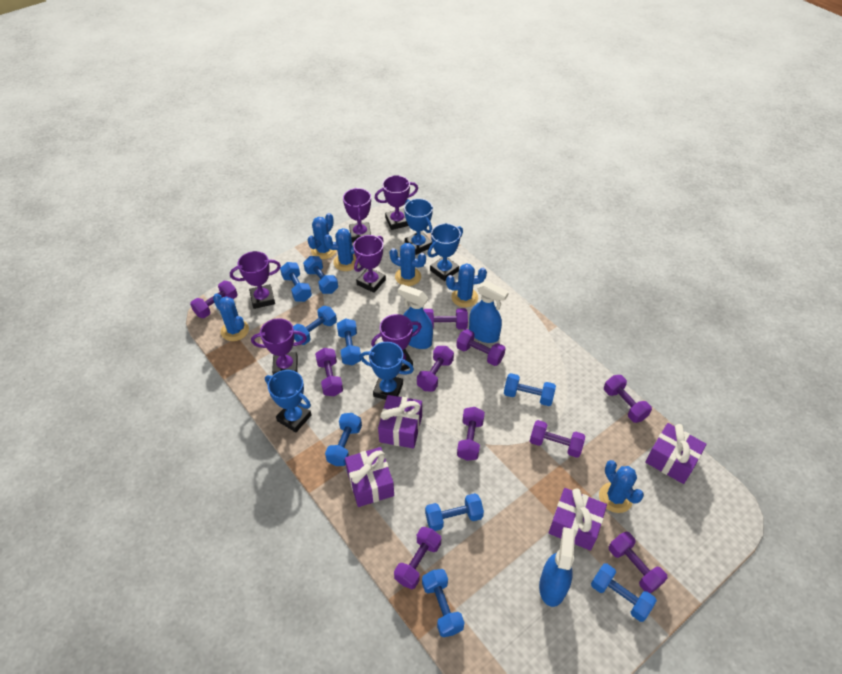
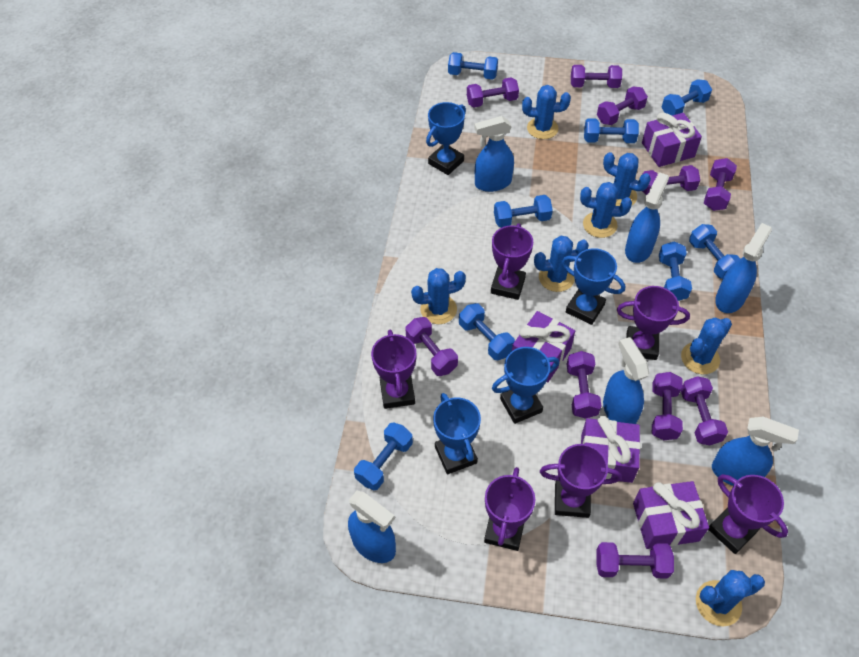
blue cactus: [213,293,249,341] [307,213,336,259] [324,228,359,271] [390,243,426,286] [446,263,487,307] [599,460,644,513] = 6 -> [411,268,466,324] [522,85,571,139] [534,236,589,292] [580,182,632,238] [603,152,651,206] [681,317,732,374] [696,570,765,627] = 7
blue dumbbell: [280,262,312,302] [293,306,337,345] [303,256,338,294] [325,413,362,466] [337,318,361,365] [422,569,465,637] [425,493,484,531] [504,373,556,406] [591,563,657,622] = 9 -> [354,422,413,490] [448,52,498,80] [459,303,515,360] [494,195,553,228] [584,118,639,143] [659,241,692,301] [661,79,712,116] [689,224,740,279] = 8
blue spray bottle: [398,284,433,349] [469,281,509,343] [539,527,575,607] = 3 -> [348,491,396,563] [474,116,514,192] [603,337,649,424] [625,172,669,263] [712,417,799,486] [715,223,772,313] = 6

